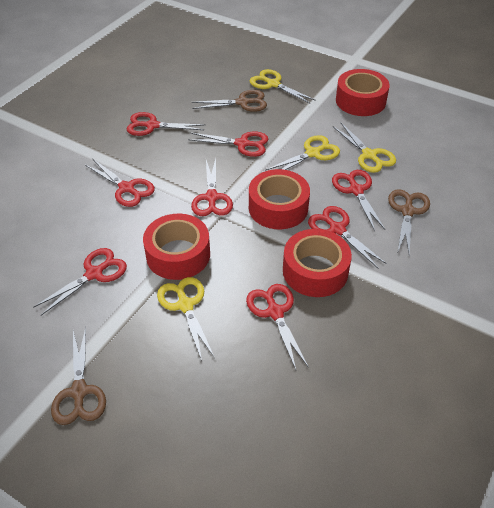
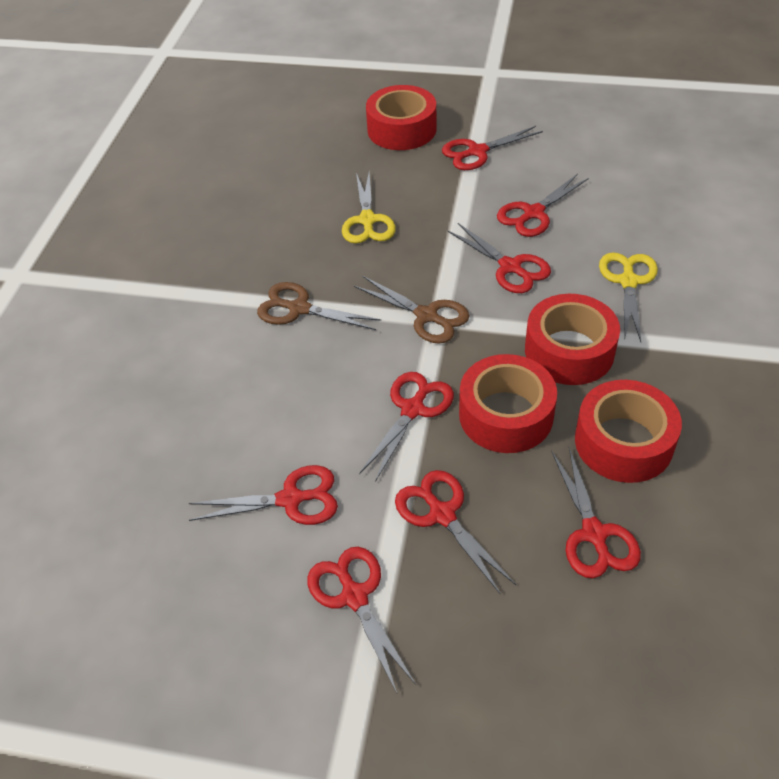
brown scissors: [51,327,106,425] [192,90,267,112] [388,189,430,253] = 3 -> [257,282,381,330] [354,276,470,344] = 2
yellow scissors: [157,277,215,361] [250,69,316,104] [265,135,340,171] [333,123,396,173] = 4 -> [342,172,396,244] [599,252,658,342] = 2

